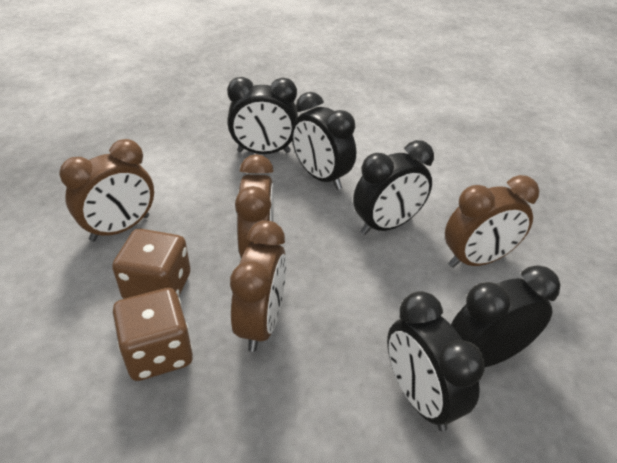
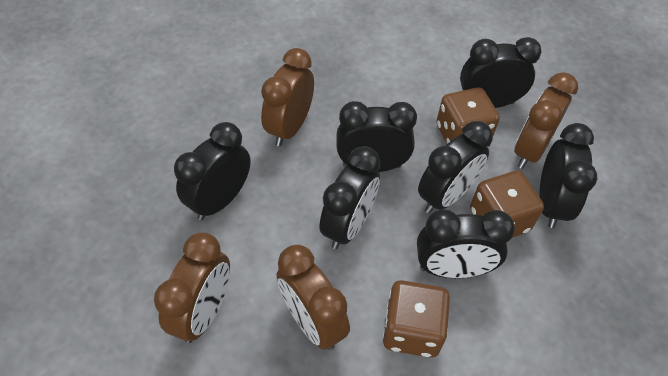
black clock: [227,77,298,154] [292,92,356,190] [353,140,434,235] [387,291,485,431] [451,265,560,367] = 5 -> [174,122,251,220] [319,146,380,249] [337,101,417,172] [417,209,515,278] [418,121,493,214] [460,37,542,108] [539,123,597,228] = 7
brown dice: [112,229,190,299] [113,288,193,381] = 2 -> [383,280,450,358] [436,87,500,144] [470,171,544,238] = 3

